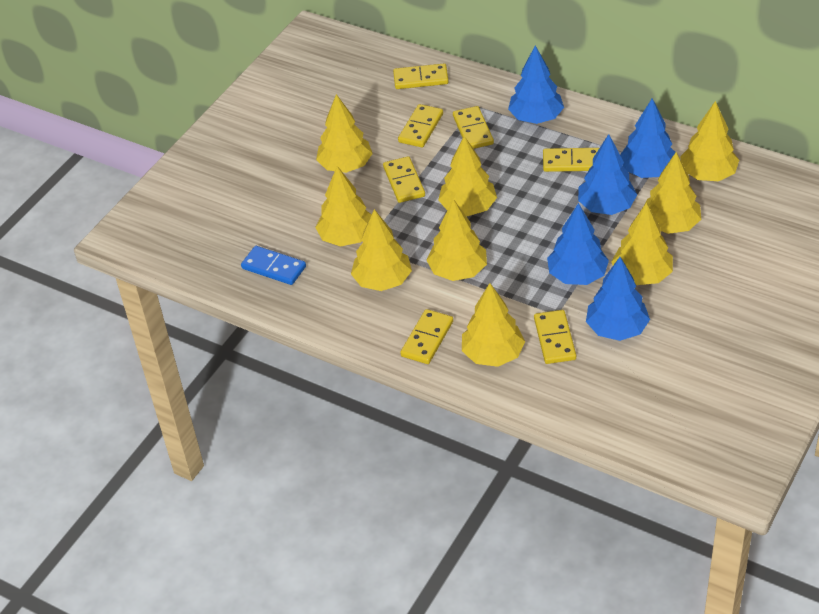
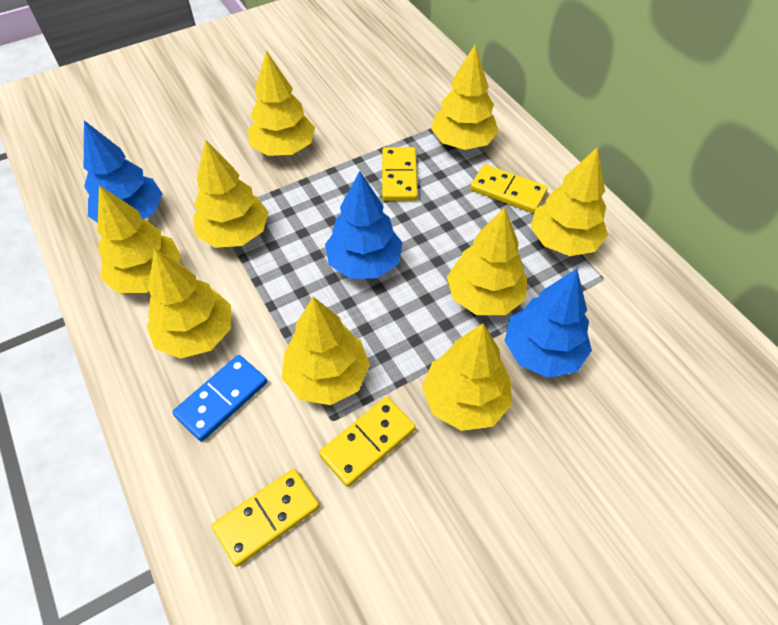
blue tree: [508,46,564,124] [547,203,609,285] [578,134,637,215] [586,257,650,341] [620,98,676,178] = 5 -> [84,120,162,223] [325,171,403,279] [504,269,592,378] = 3
yellow domino: [383,156,425,203] [393,63,449,89] [398,104,443,148] [400,309,453,364] [453,106,494,149] [534,310,576,364] [543,148,599,172] = 7 -> [212,469,320,567] [319,397,416,487] [382,147,418,201] [470,164,548,213] = 4

